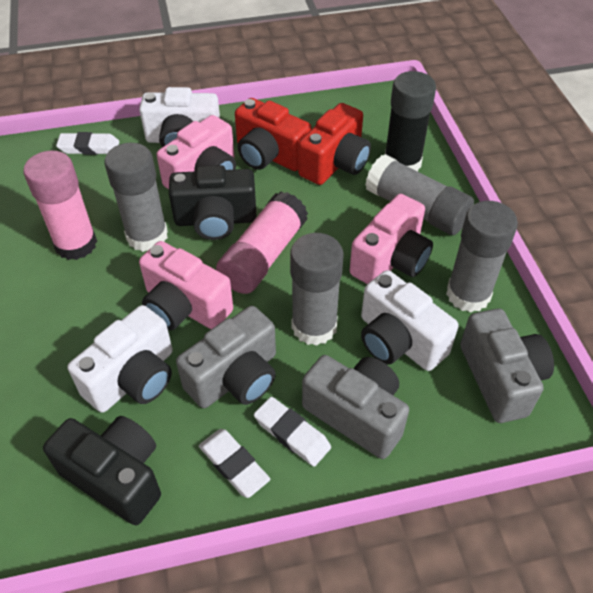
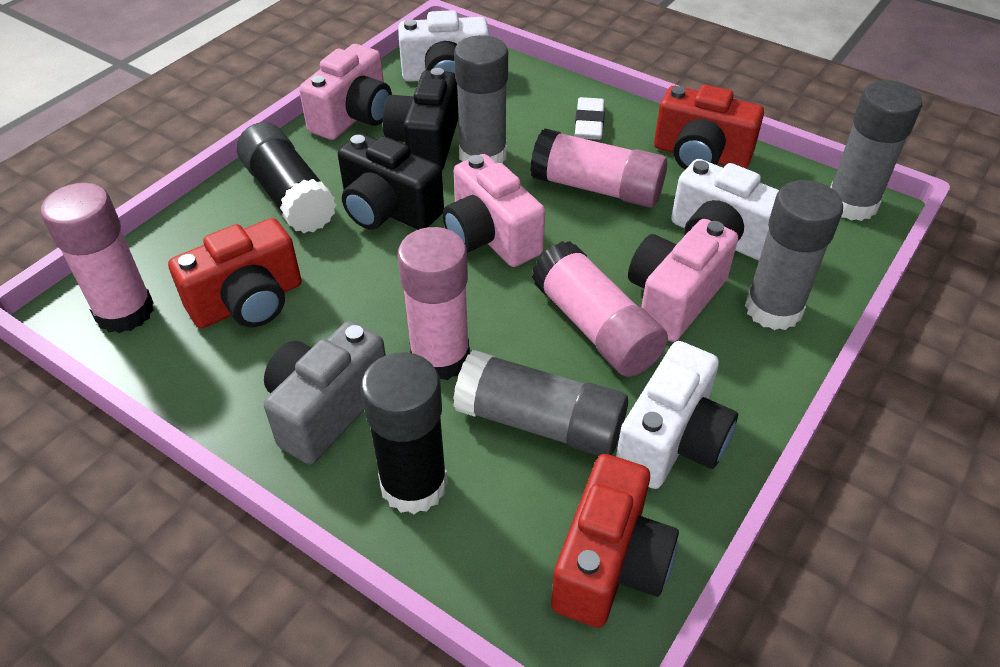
black glue stick: [385,71,436,171] = 1 -> [237,122,337,233] [361,352,448,514] = 2
grey camera: [176,306,276,408] [302,355,409,459] [460,308,554,423] = 3 -> [264,321,386,464] = 1
pink glue stick: [23,151,97,260] [216,191,308,294] = 2 -> [41,183,154,333] [398,227,470,380] [530,129,667,208] [531,241,668,377] = 4
red camera: [235,98,312,171] [298,103,371,185] = 2 -> [168,218,301,328] [551,454,679,628] [654,85,764,170] = 3
white eraser: [56,132,119,155] [199,429,270,498] [254,397,331,467] = 3 -> [575,97,605,140] = 1

